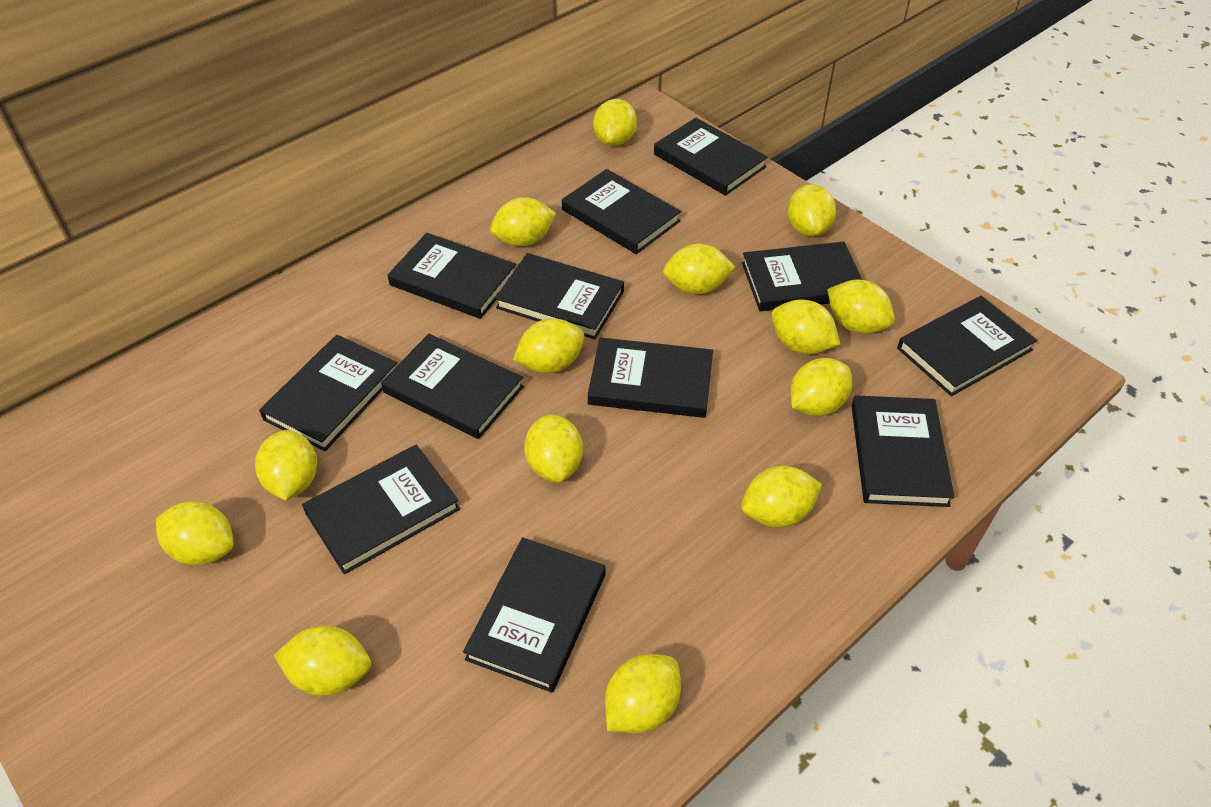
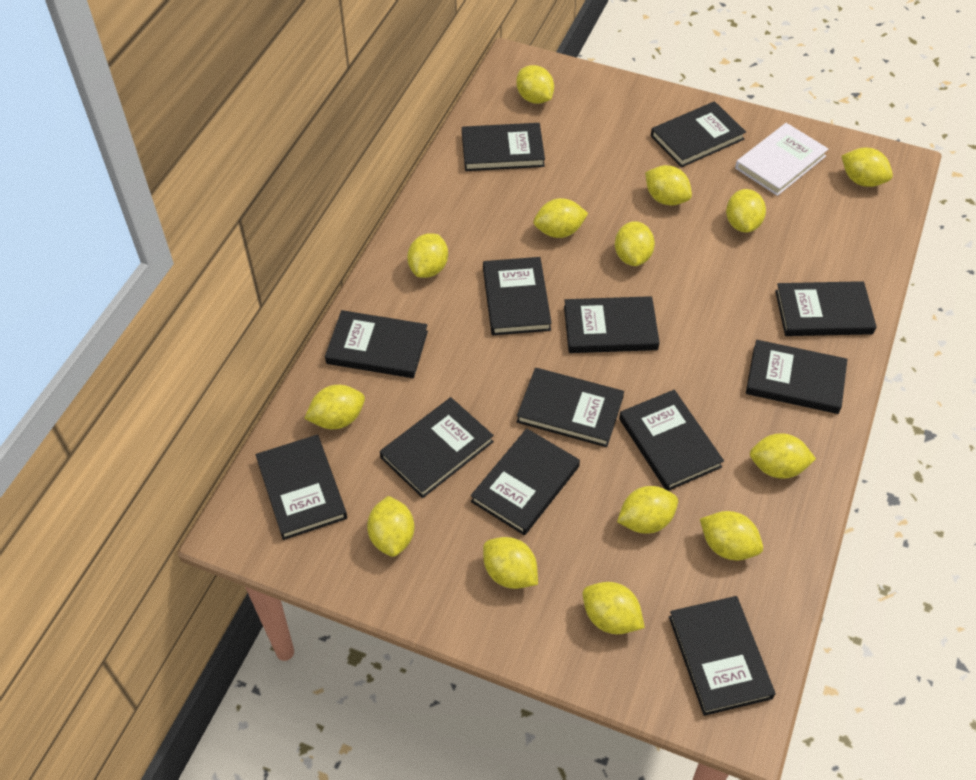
black book: [259,335,397,451] [302,445,460,574] [381,334,524,439] [388,233,516,319] [463,537,605,693] [495,253,624,339] [562,169,681,254] [588,337,713,418] [654,118,768,196] [742,241,862,311] [851,396,954,507] [897,296,1037,396] = 12 -> [256,435,347,540] [325,310,428,378] [380,397,494,498] [462,123,545,171] [471,428,580,536] [483,257,552,335] [517,368,624,447] [564,296,660,353] [619,390,724,491] [651,101,746,167] [669,596,776,716] [746,340,847,414] [775,281,877,336] = 13
white book: none = 0 -> [735,123,828,196] = 1

